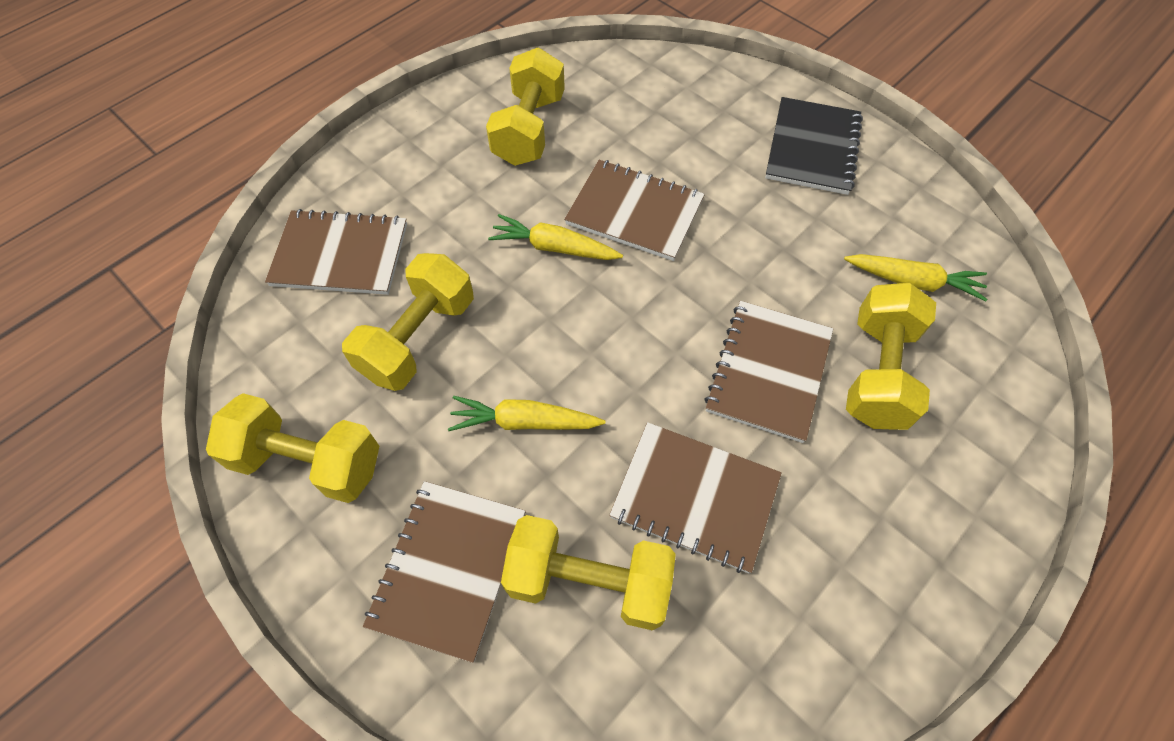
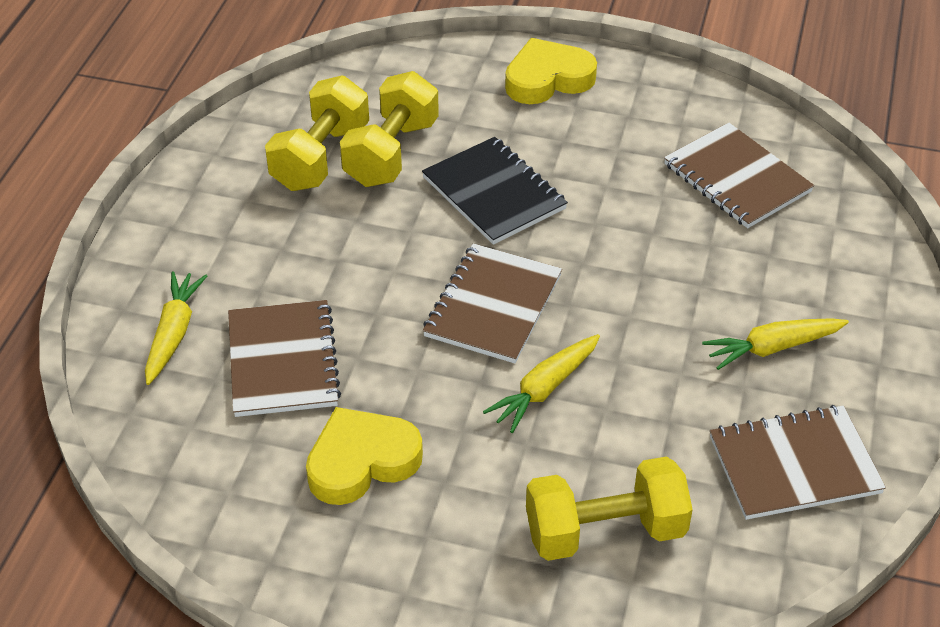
brown notebook: [265,209,407,295] [363,481,526,663] [564,160,705,261] [609,422,782,574] [704,301,833,443] = 5 -> [228,300,341,417] [423,243,562,363] [664,123,814,228] [710,405,886,520] = 4
yellow dumbbell: [206,393,380,503] [342,253,474,391] [486,48,565,166] [501,515,676,631] [846,283,936,430] = 5 -> [265,76,369,191] [340,71,439,187] [526,457,693,561] = 3
yellow heart: none = 0 -> [306,407,423,505] [505,38,597,104] = 2

